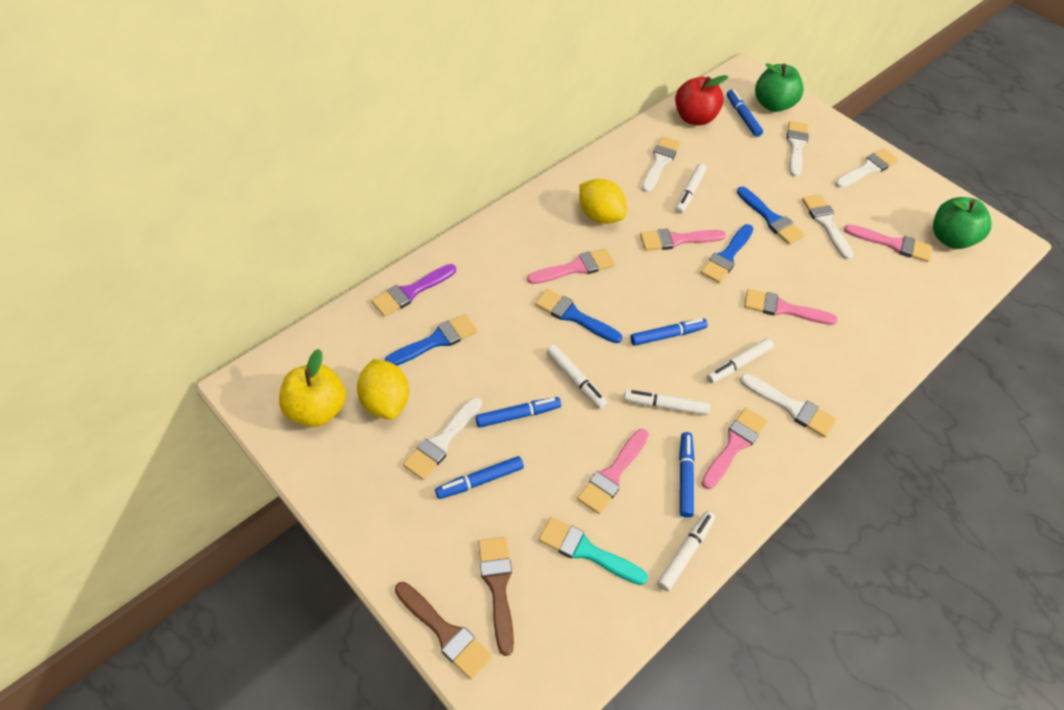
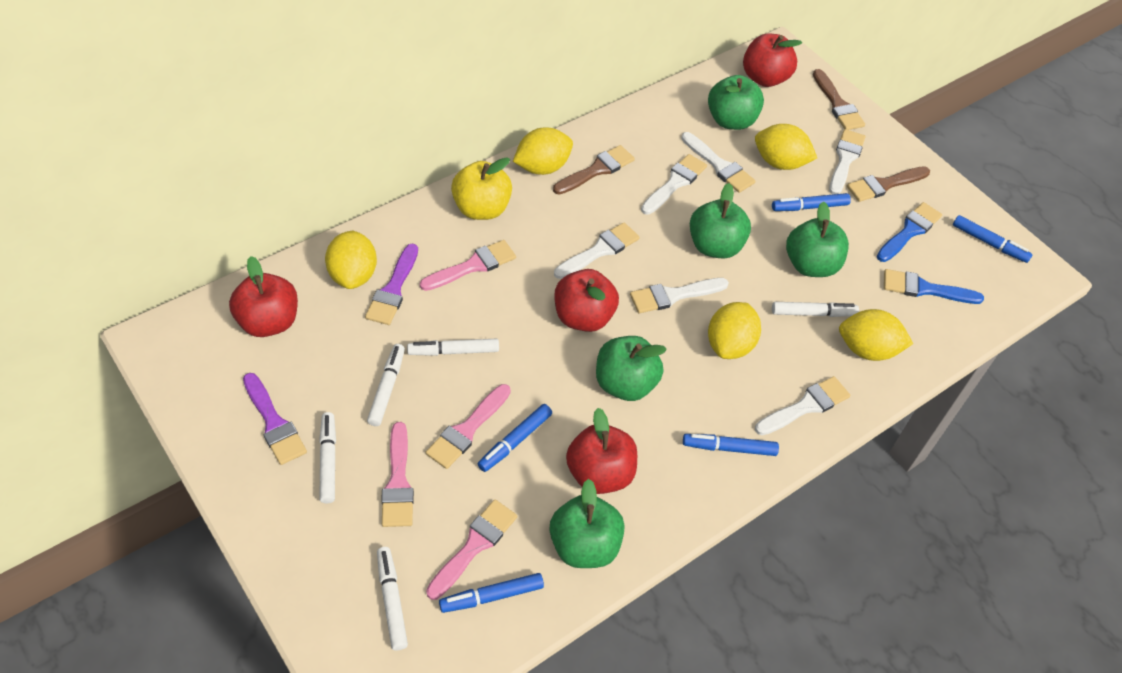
blue brush: [385,314,477,366] [535,289,622,343] [701,224,754,283] [737,186,805,245] = 4 -> [877,202,942,262] [884,269,984,304] = 2
brown brush: [395,582,492,679] [478,537,514,656] = 2 -> [553,145,635,195] [813,69,865,130] [847,166,930,202] = 3
green apple: [755,63,804,112] [933,197,992,249] = 2 -> [549,479,625,568] [596,336,667,401] [690,183,751,258] [708,75,764,130] [786,201,849,277] = 5
pink brush: [527,248,615,284] [577,429,649,514] [640,229,726,251] [701,407,767,489] [744,289,838,325] [844,224,932,262] = 6 -> [381,422,414,527] [420,240,516,291] [426,384,511,469] [426,499,517,600] = 4
purple brush: [371,264,456,317] = 1 -> [243,373,307,465] [365,244,418,325] = 2
red apple: [675,75,728,126] = 1 -> [229,256,298,337] [554,269,619,332] [566,408,637,494] [743,33,802,87] = 4
turquoise brush: [539,517,648,585] = 1 -> none = 0
yellow lemon: [357,359,409,420] [579,179,626,224] = 2 -> [325,231,377,289] [513,128,573,175] [708,302,761,359] [755,124,817,170] [839,309,913,361] = 5

